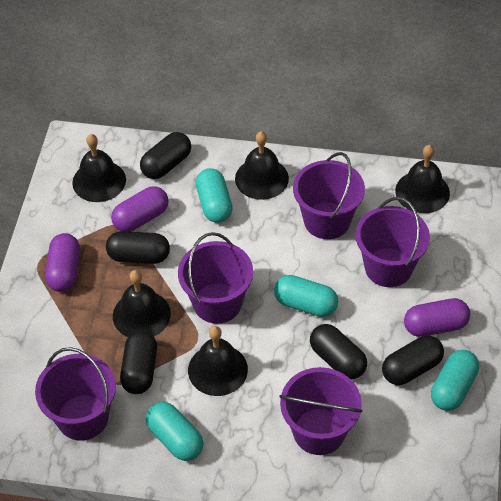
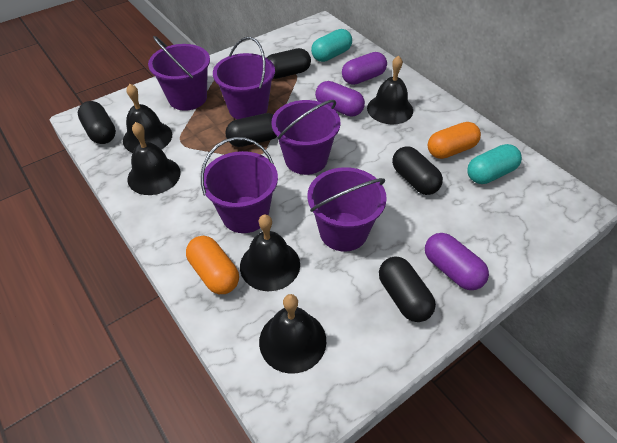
orange capsule: none = 0 -> [186,236,239,294] [428,122,481,159] = 2
turquoise capsule: [146,402,203,461] [196,168,233,223] [274,275,338,317] [431,350,479,411] = 4 -> [311,29,352,62] [467,144,522,184] = 2

